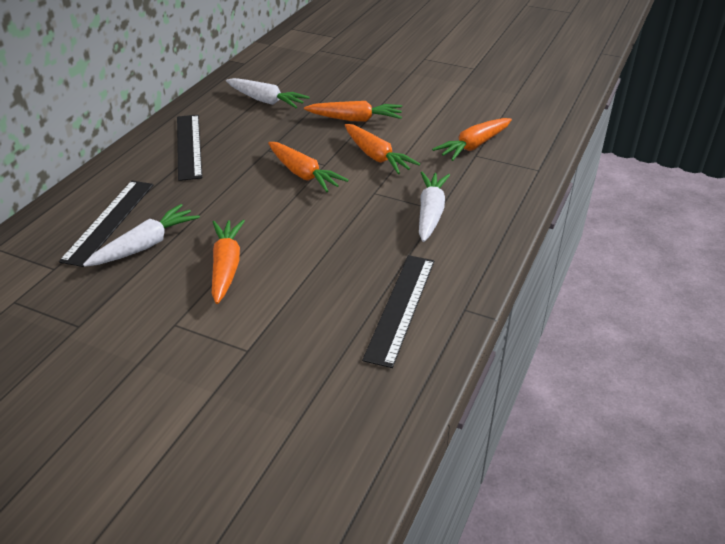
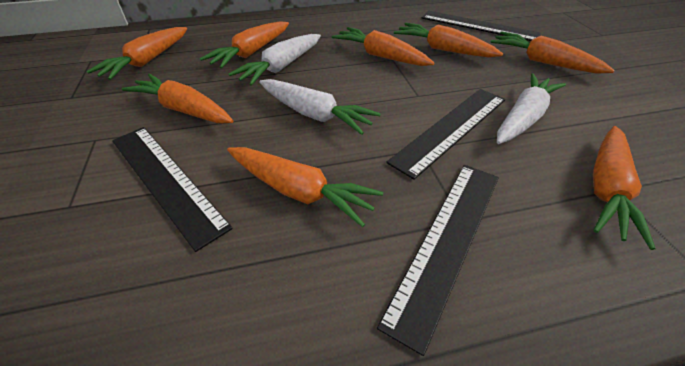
black ruler: [59,181,153,267] [177,115,202,181] [362,255,434,368] = 3 -> [112,127,233,252] [377,165,499,356] [387,89,505,180] [422,11,541,41] = 4
orange carrot: [212,220,245,304] [268,142,349,192] [304,101,402,122] [345,124,420,174] [432,118,512,161] = 5 -> [87,27,187,80] [121,74,233,123] [200,21,289,69] [227,147,383,227] [332,27,434,66] [394,23,503,57] [490,32,615,74] [593,126,656,250] = 8

